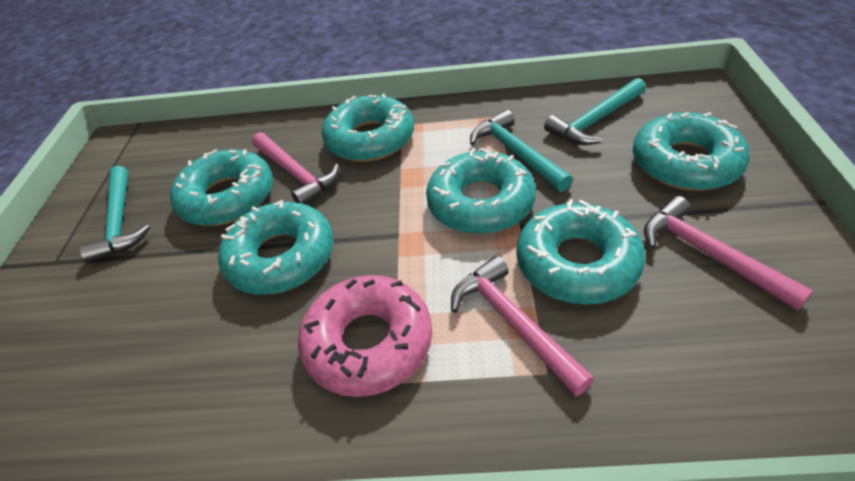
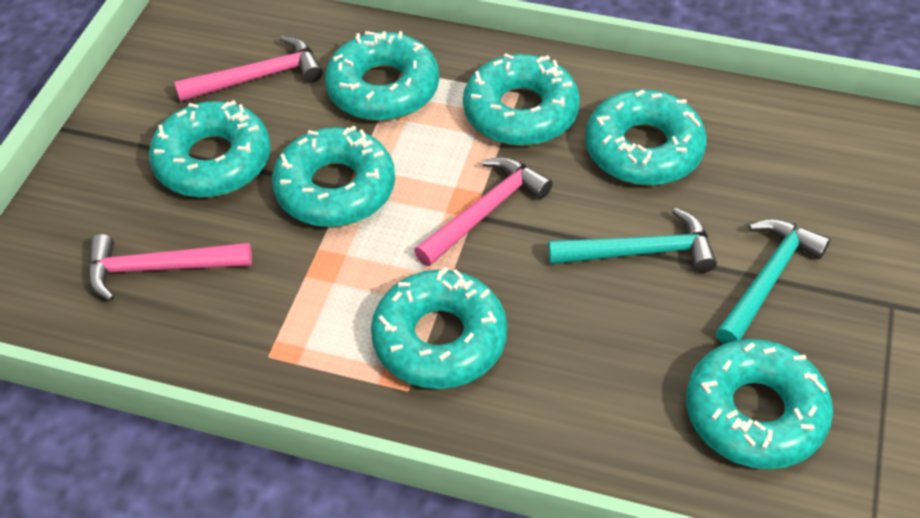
pink donut: [298,275,432,397] = 1 -> none = 0
turquoise donut: [170,149,273,226] [218,200,334,295] [322,94,414,162] [426,148,536,234] [516,199,645,305] [633,112,750,191] = 6 -> [149,100,271,198] [272,126,395,227] [325,31,439,121] [371,267,507,389] [463,53,580,146] [585,89,707,186] [686,339,833,469] = 7
turquoise hammer: [79,166,150,263] [470,110,573,192] [544,78,646,145] = 3 -> [548,208,717,273] [716,219,830,344] = 2

